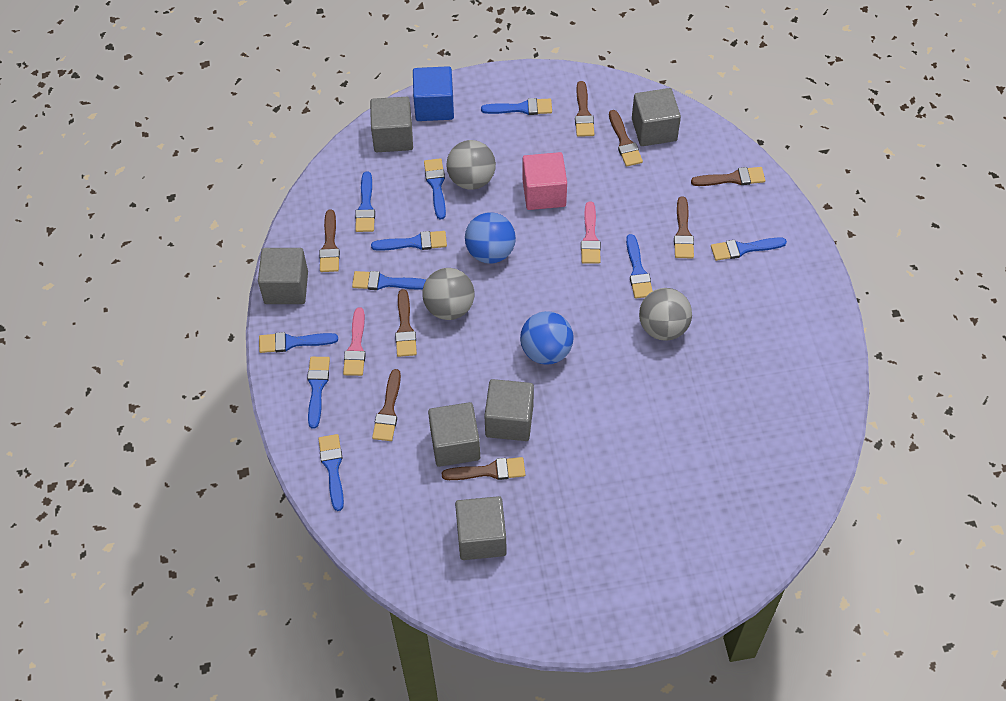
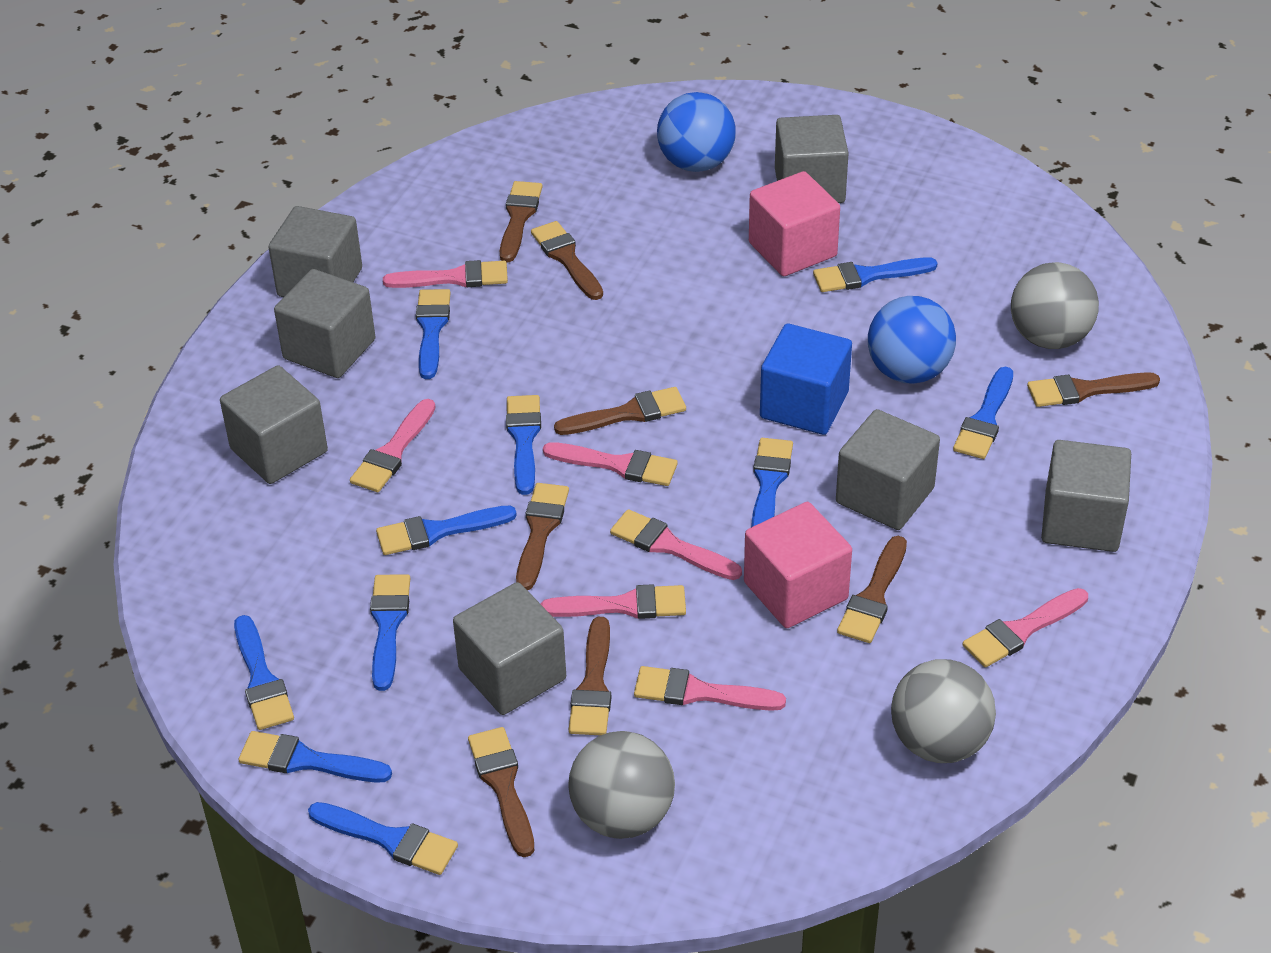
grey cube: [258,248,308,304] [370,97,413,152] [428,402,480,467] [455,496,507,560] [484,379,534,441] [632,88,681,146] = 6 -> [220,365,328,484] [268,206,362,297] [274,269,375,378] [453,582,566,715] [775,115,849,203] [836,409,940,530] [1041,440,1131,552] = 7
pink brush: [343,307,366,376] [581,201,601,264] = 2 -> [350,399,436,492] [383,260,508,288] [540,584,686,619] [543,442,678,486] [610,509,742,580] [634,666,786,711] [962,588,1088,667] = 7
pink cube: [523,152,567,210] = 1 -> [744,502,852,628] [749,171,840,276] = 2

